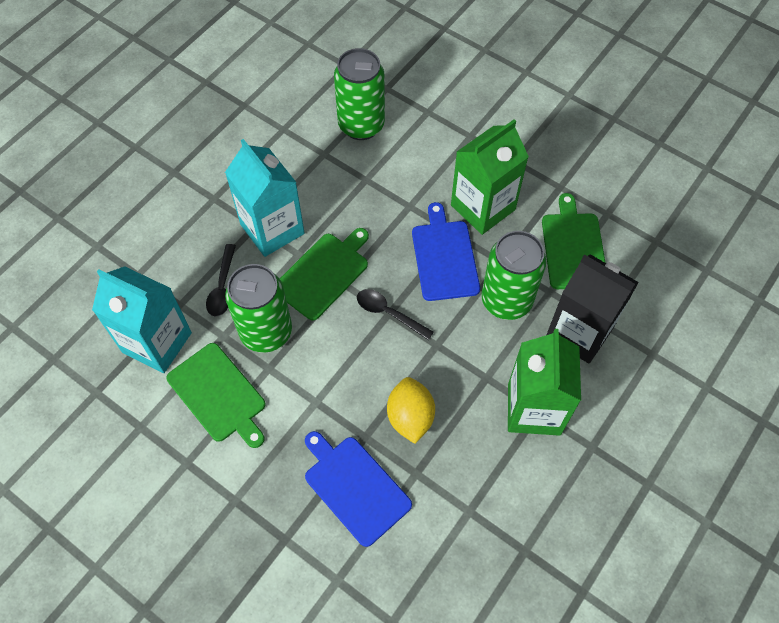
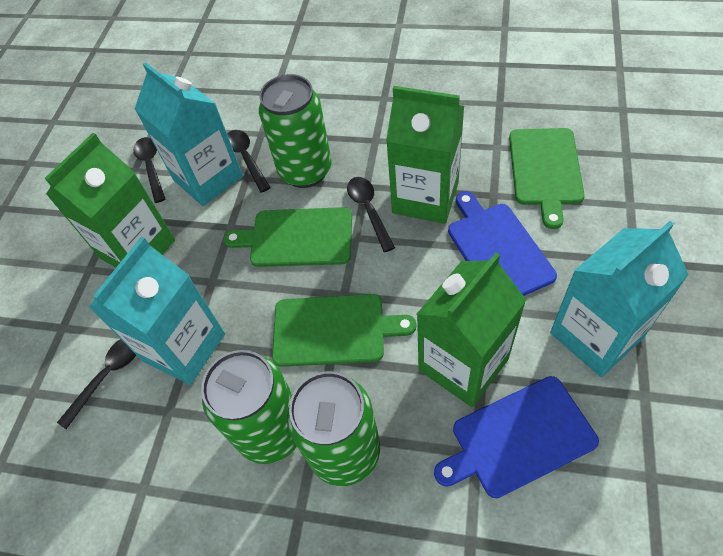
black carton: [546,254,639,364] = 1 -> none = 0
black spoon: [206,244,236,316] [357,289,434,340] = 2 -> [57,339,136,429] [133,137,165,203] [227,130,271,193] [347,177,395,252] = 4
green carton: [451,119,529,235] [508,329,581,436] = 2 -> [45,133,175,267] [386,86,464,224] [417,253,526,407] = 3
turquoise carton: [92,266,192,373] [225,139,304,257] = 2 -> [89,236,225,385] [135,62,243,206] [550,221,689,377] = 3
yellow lemon: [387,377,435,444] = 1 -> none = 0

